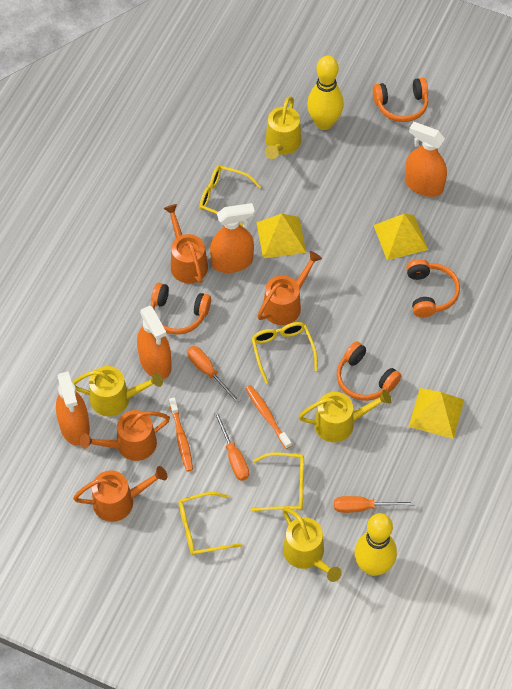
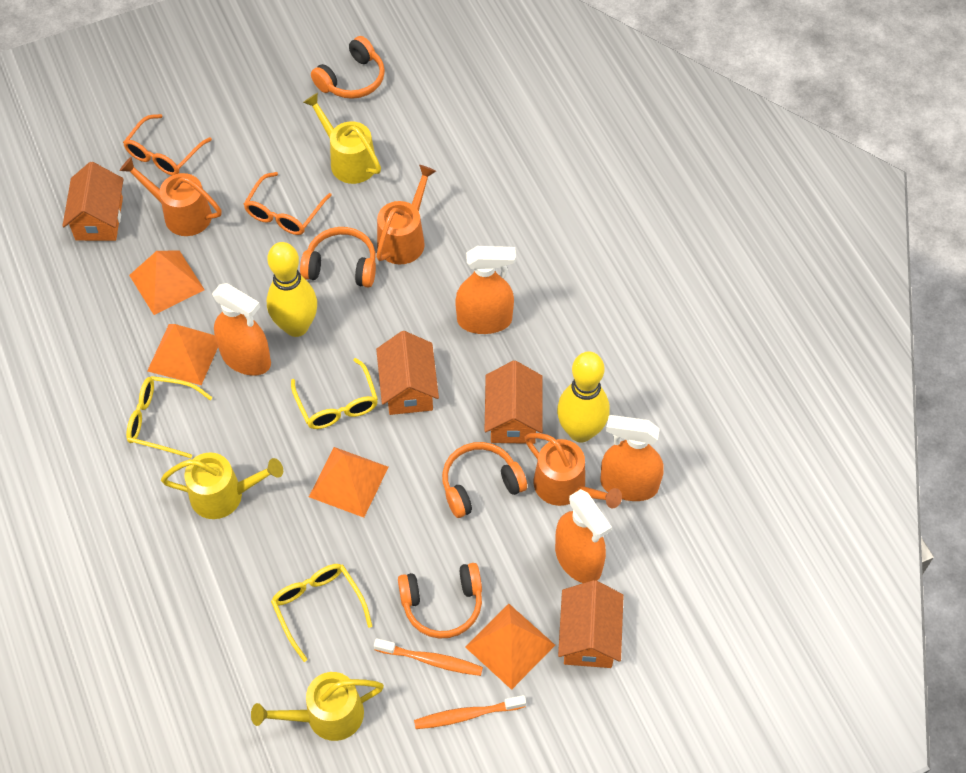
orange glasses: none = 0 -> [123,114,212,175] [244,172,332,235] = 2
orange house: none = 0 -> [62,162,124,241] [376,331,439,415] [485,361,543,444] [558,580,624,668] = 4
orange pyramid: none = 0 -> [129,251,205,315] [147,324,218,385] [309,447,388,518] [465,604,555,690] = 4
orange screwdriver: [187,346,240,403] [214,411,249,481] [334,496,415,513] = 3 -> none = 0
orange watering can: [73,466,168,522] [80,410,170,461] [163,204,208,283] [257,251,322,325] = 4 -> [120,157,222,236] [376,165,436,265] [524,433,622,508] = 3
yellow glasses: [179,492,242,556] [199,166,261,226] [251,322,318,384] [251,452,304,511] = 4 -> [126,376,212,458] [271,564,372,662] [291,358,378,429] = 3
yellow pyramid: [256,214,306,259] [373,214,428,260] [409,388,464,439] = 3 -> none = 0
yellow watering can: [72,366,163,416] [265,96,301,159] [283,507,342,582] [299,390,392,442] = 4 -> [161,453,283,519] [251,672,384,741] [303,93,381,184] = 3

